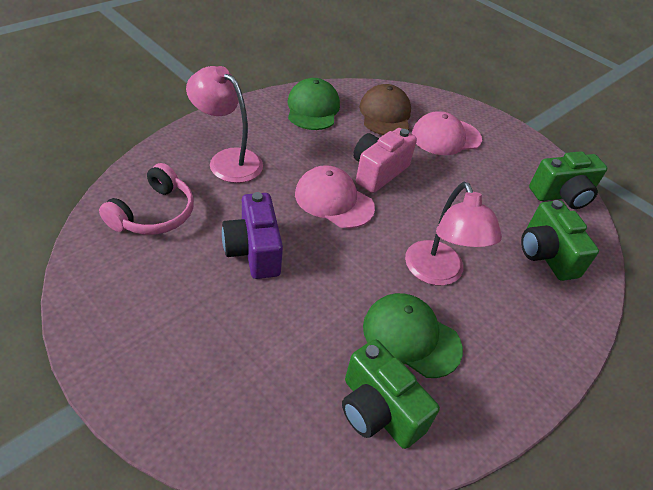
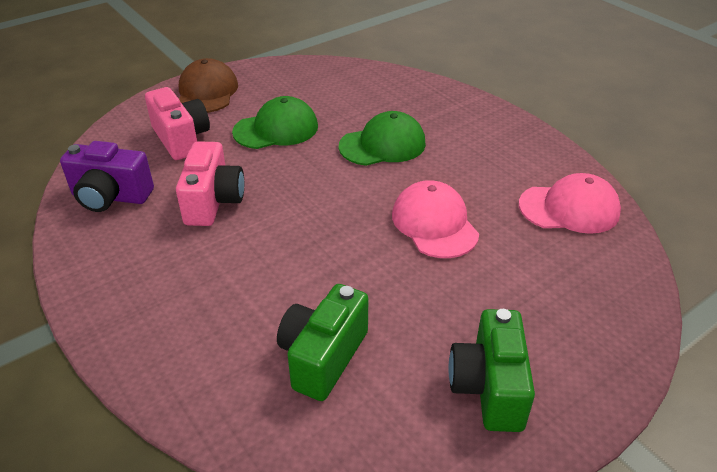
green camera: [342,340,440,449] [521,200,599,281] [529,151,607,209] = 3 -> [277,284,368,401] [448,309,535,432] = 2
pink camera: [353,128,417,193] = 1 -> [145,87,210,160] [176,141,244,226] = 2
pink headphones: [99,163,194,235] = 1 -> none = 0
pink lamp: [186,66,263,183] [405,182,502,286] = 2 -> none = 0

